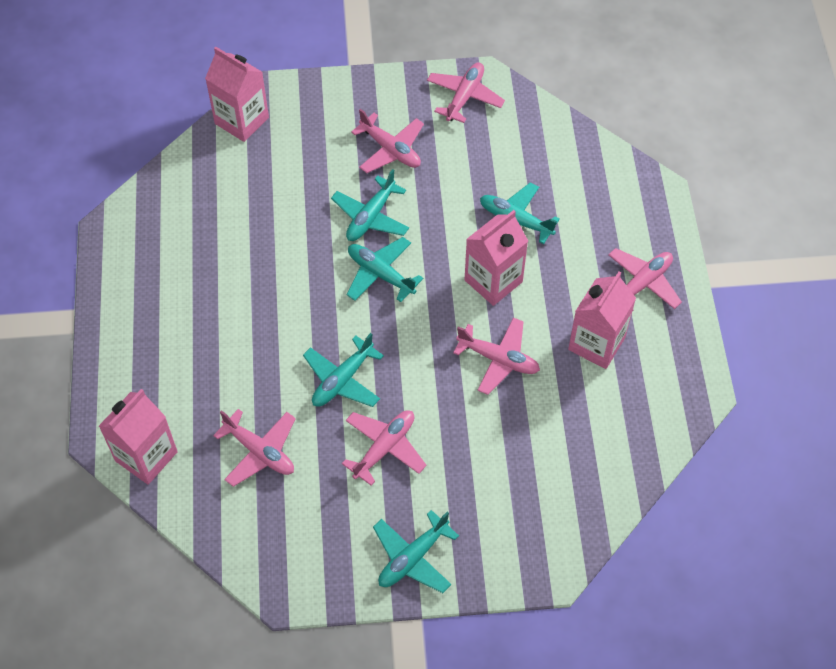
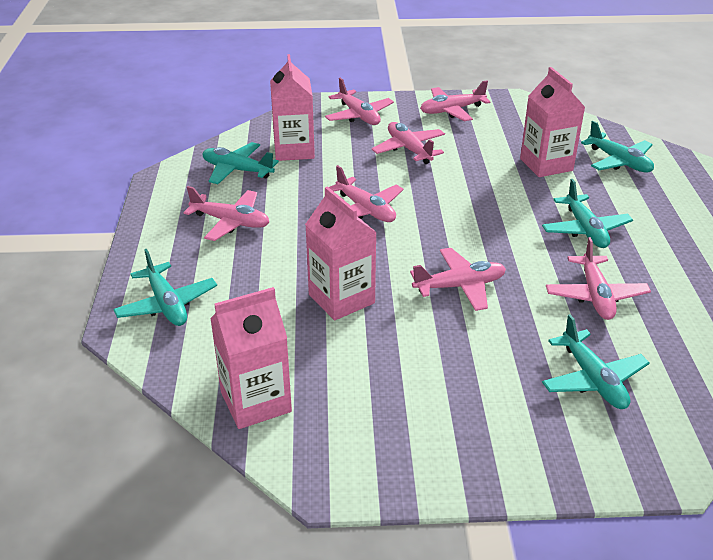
pink plane: [213,409,296,487] [342,410,427,486] [351,109,424,173] [427,62,505,123] [453,318,540,395] [608,248,682,309] = 6 -> [184,186,269,241] [325,78,394,125] [329,165,404,222] [372,122,445,164] [410,248,506,311] [420,81,491,121] [546,237,651,320] = 7

